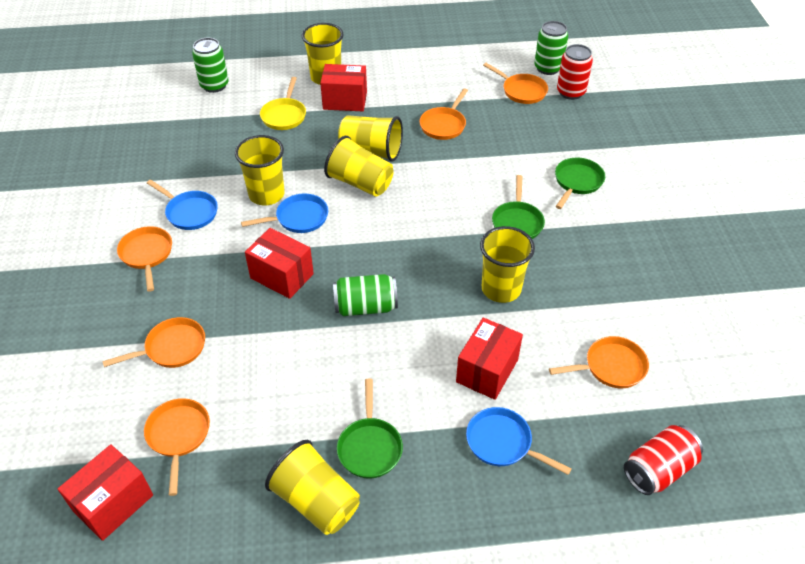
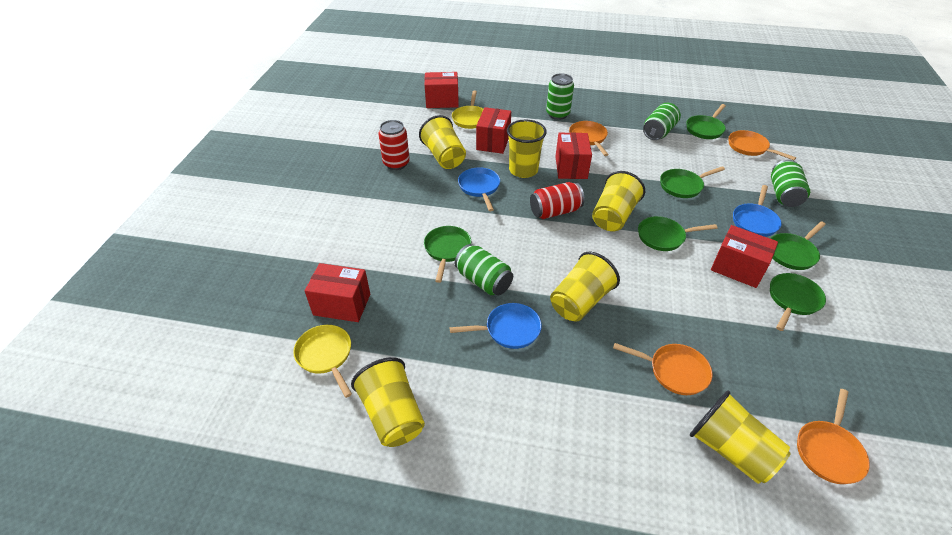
green can: [192,38,229,93] [333,274,398,316] [534,21,568,75] = 3 -> [455,244,513,295] [546,73,574,120] [643,103,681,140] [771,160,810,207] = 4
green pan: [337,378,403,479] [492,175,545,239] [555,157,605,209] = 3 -> [424,226,471,283] [638,216,717,251] [660,166,725,198] [686,104,726,139] [770,221,826,270] [770,273,826,331] = 6
orange pan: [102,317,205,368] [117,226,172,292] [144,398,210,496] [420,88,468,140] [483,63,548,104] [549,336,649,389] = 6 -> [569,121,609,156] [613,343,712,395] [729,130,796,160] [797,389,870,484] = 4
red box: [58,444,153,541] [245,228,314,299] [320,64,367,111] [456,318,523,400] = 4 -> [305,263,370,322] [425,72,459,108] [476,107,511,154] [555,132,592,179] [711,225,778,288] = 5
yellow pan: [260,77,306,130] = 1 -> [293,325,352,398] [452,91,483,129] = 2

